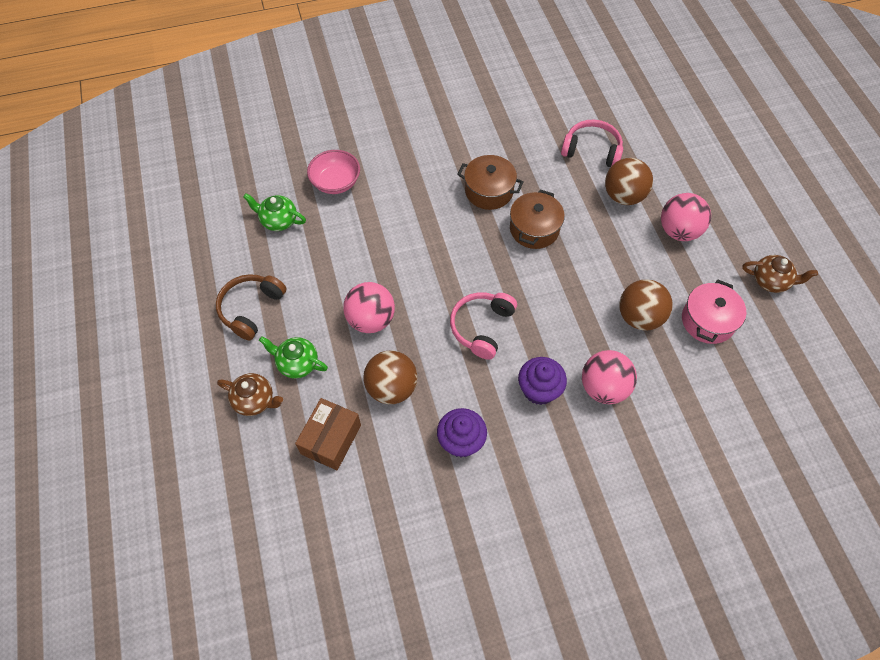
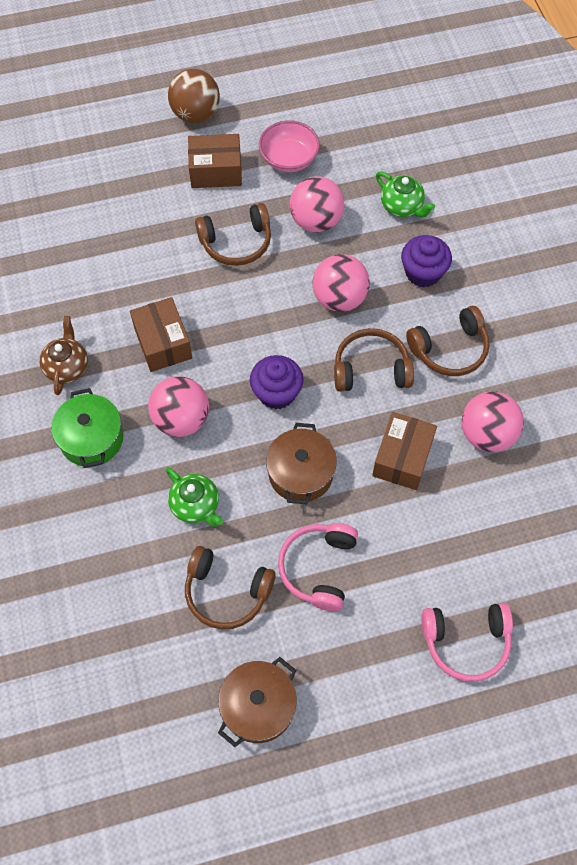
brown ball: [363,350,417,404] [605,158,653,205] [619,279,673,331] = 3 -> [168,69,220,123] = 1
brown box: [295,398,361,470] = 1 -> [130,297,192,372] [188,134,242,188] [372,412,437,490] = 3
brown headphones: [216,274,286,340] = 1 -> [185,546,276,630] [195,203,271,266] [334,328,414,392] [406,306,489,376] = 4
brown teapot: [217,373,283,416] [742,255,818,293] = 2 -> [39,316,88,395] = 1
green pot: none = 0 -> [51,388,123,468] = 1
pink ball: [343,282,395,333] [582,350,637,404] [661,193,711,241] = 3 -> [148,376,209,437] [290,176,344,233] [313,254,370,312] [461,391,524,452] = 4
pink pot: [682,280,746,344] = 1 -> none = 0

